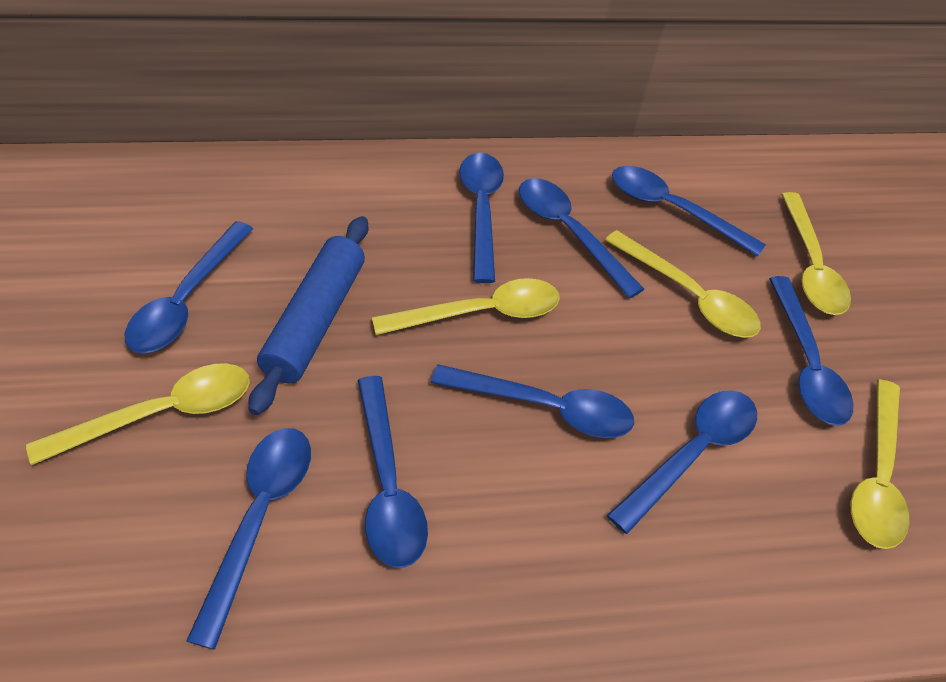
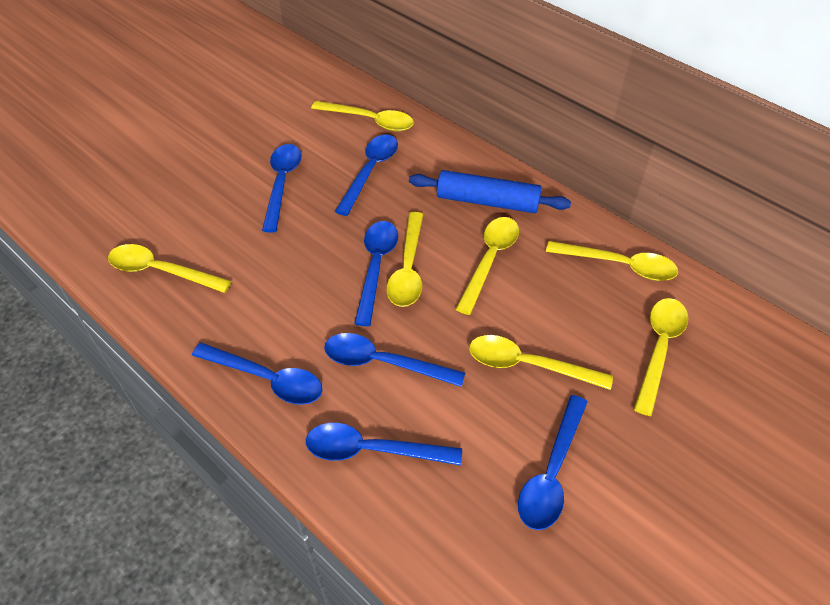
blue spoon: [125,221,253,353] [186,428,311,650] [358,376,428,568] [431,364,634,438] [459,153,504,283] [519,178,644,298] [607,390,757,534] [612,166,766,257] [769,276,853,426] = 9 -> [192,343,323,405] [262,144,301,233] [306,423,462,466] [324,333,465,387] [335,134,398,216] [354,221,398,326] [518,395,588,530] = 7
yellow spoon: [26,363,250,465] [372,278,560,335] [605,230,761,338] [781,192,851,315] [851,379,910,549] = 5 -> [108,244,231,293] [311,101,414,131] [386,212,423,307] [455,217,519,315] [469,335,613,390] [546,241,678,281] [634,298,688,416] = 7

